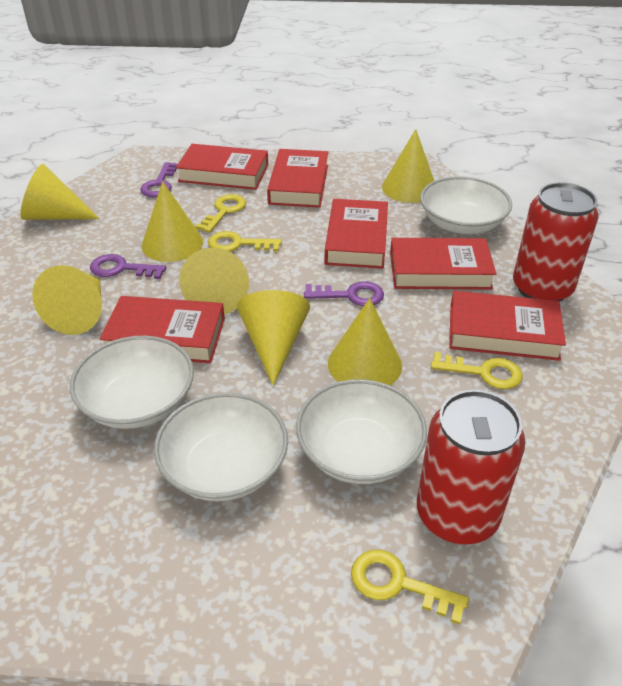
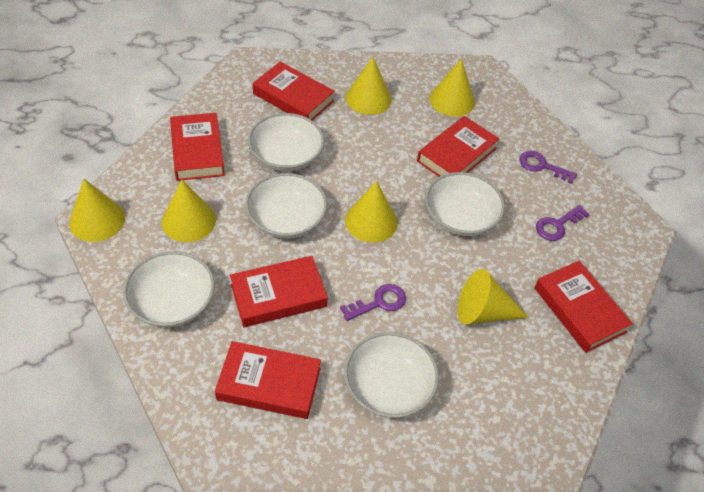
red can: [417,390,526,545] [513,182,599,301] = 2 -> none = 0
white bowl: [70,336,194,429] [154,393,288,501] [296,379,427,484] [420,176,512,234] = 4 -> [123,251,215,327] [245,173,327,238] [248,113,324,172] [344,332,439,418] [425,172,505,236] = 5
yellow cone: [20,164,99,220] [32,265,102,335] [142,181,203,262] [179,248,249,314] [237,290,310,386] [328,298,402,385] [382,129,434,203] = 7 -> [69,179,125,242] [162,179,216,242] [345,181,398,243] [346,57,392,115] [429,59,475,117] [458,269,529,324] = 6
yellow key: [195,194,246,233] [208,231,282,252] [351,550,469,625] [431,352,523,389] = 4 -> none = 0

